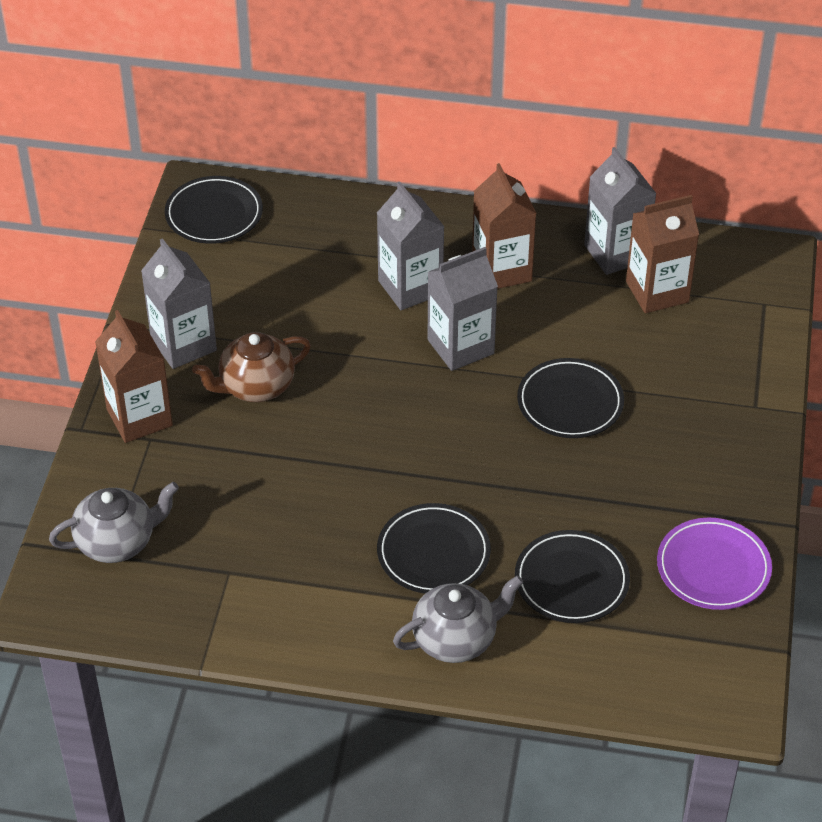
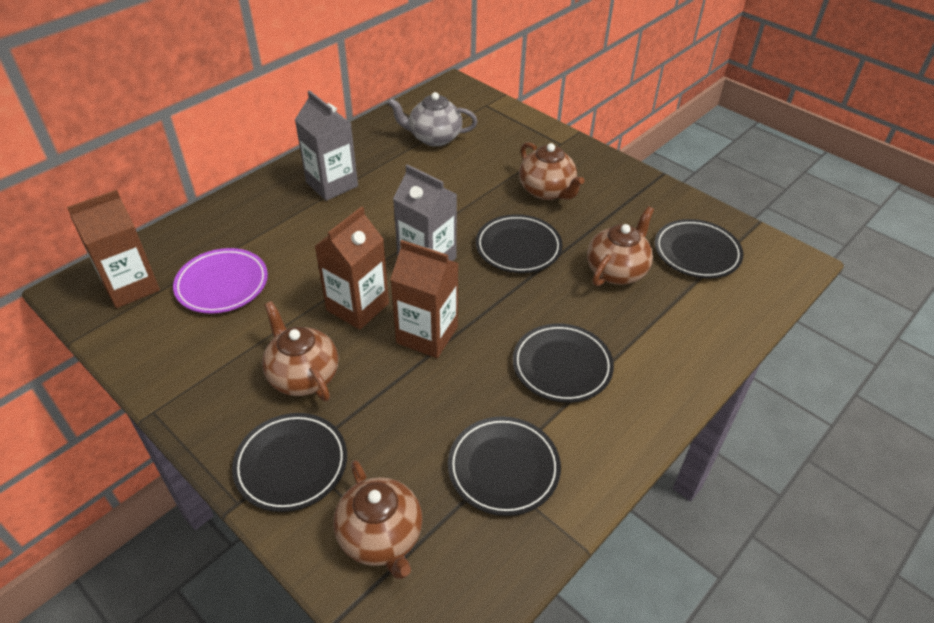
black plate: [165,176,263,244] [377,503,491,594] [515,530,630,623] [517,358,624,438] = 4 -> [232,413,347,512] [448,416,561,516] [476,214,562,273] [513,324,614,403] [655,219,743,278] = 5
brown teapot: [192,332,311,402] = 1 -> [262,301,338,401] [334,460,423,579] [519,142,585,200] [587,206,654,286] = 4
grey carton: [141,238,217,369] [377,182,444,310] [428,247,498,371] [584,147,657,275] = 4 -> [295,90,358,201] [393,164,457,261] = 2
grey teapot: [49,482,179,563] [393,575,523,663] = 2 -> [388,92,478,147] = 1

